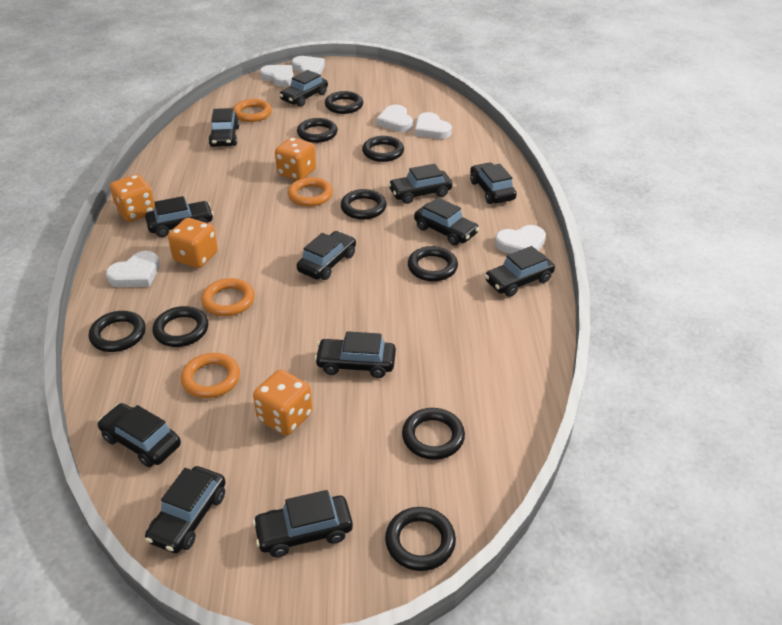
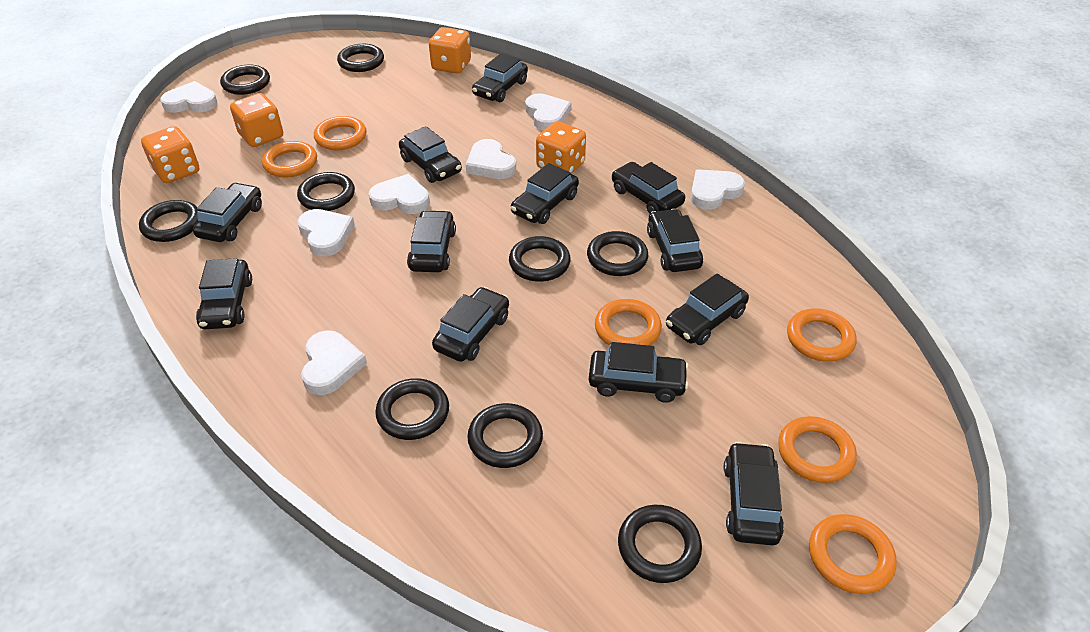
orange ring: [181,353,240,398] [201,278,255,316] [233,99,272,122] [288,177,333,207] = 4 -> [262,141,317,178] [314,116,366,150] [595,299,662,346] [778,416,857,483] [787,308,856,362] [809,514,896,594] = 6
white heart: [106,251,160,287] [260,65,293,87] [292,56,325,75] [376,105,413,132] [415,112,452,139] [495,225,546,254] = 6 -> [160,81,217,113] [298,209,355,256] [301,330,367,395] [369,174,430,214] [466,139,516,179] [525,93,571,130] [691,169,745,210] = 7

